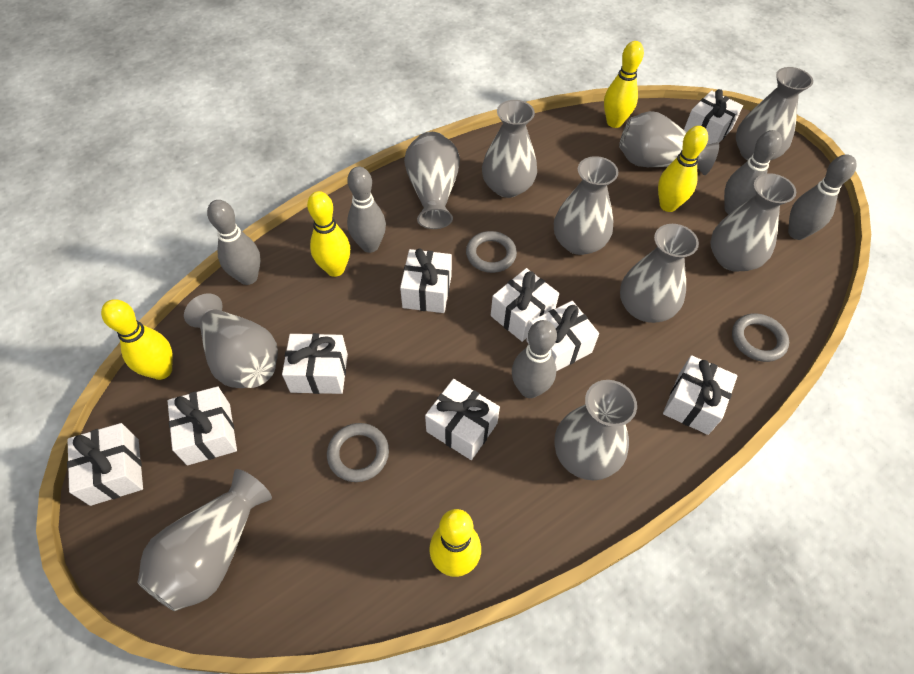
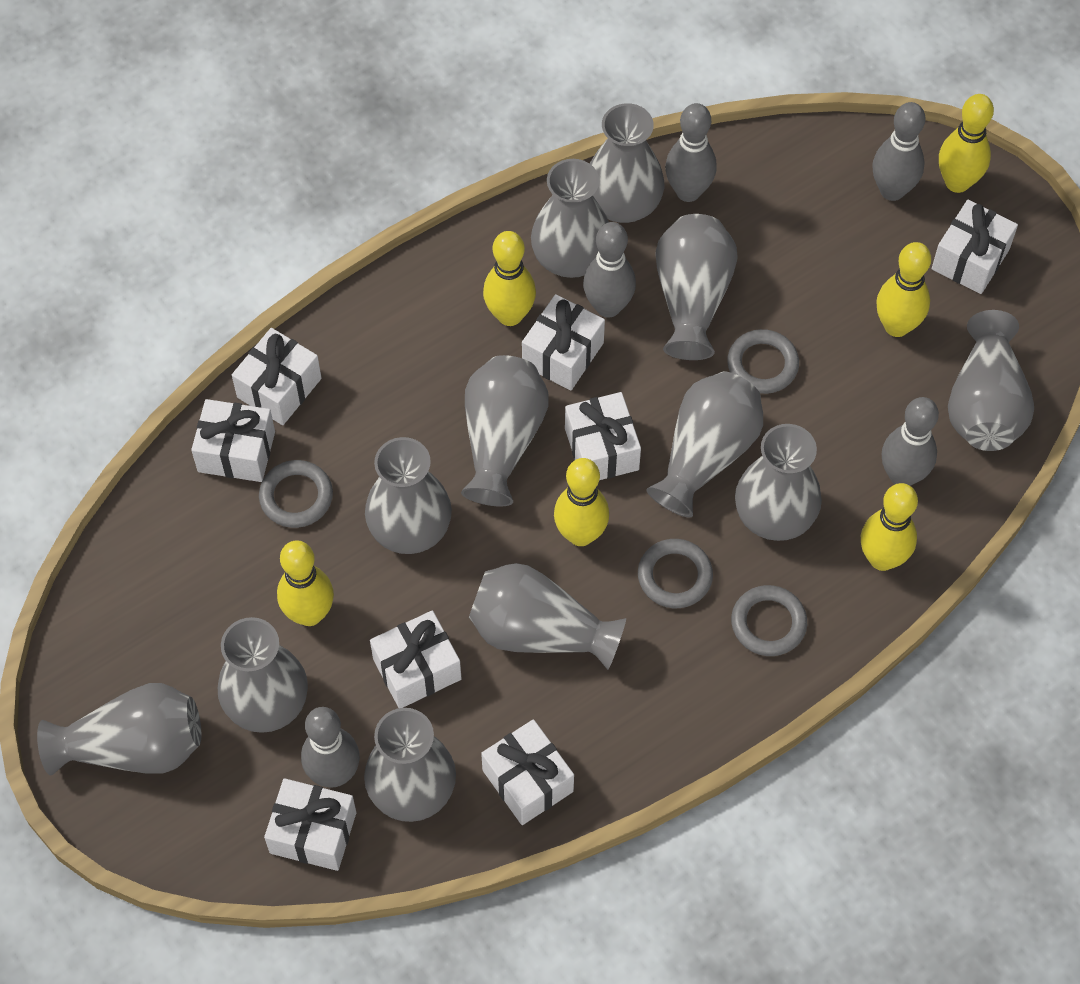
grey ring: [327,423,389,482] [466,231,517,273] [732,313,789,362] = 3 -> [259,460,333,528] [638,539,713,608] [727,329,799,394] [731,585,807,656] = 4
grey vase: [137,469,272,611] [184,294,278,388] [404,132,460,229] [482,100,537,198] [554,156,618,255] [554,380,637,480] [619,111,719,175] [620,224,699,323] [710,173,796,272] [736,67,813,160] = 10 -> [37,683,201,776] [218,617,308,733] [364,708,456,822] [365,437,452,554] [461,355,549,506] [469,563,626,670] [531,159,609,278] [590,103,664,223] [646,371,763,518] [655,214,738,360] [735,424,822,541] [948,310,1034,451] = 12
white gift: [67,423,143,506] [167,386,237,465] [282,333,348,394] [400,249,452,313] [425,379,500,460] [491,268,559,342] [526,301,599,371] [663,355,738,435] [684,89,743,145] = 9 -> [191,399,275,482] [232,328,321,425] [264,778,356,871] [370,610,462,708] [481,719,574,825] [522,294,605,391] [565,392,641,480] [932,200,1018,294] = 8
yellow bowling pin: [101,299,173,380] [307,191,350,277] [429,509,481,577] [604,41,644,128] [658,126,708,212] = 5 -> [277,540,334,626] [483,231,536,326] [554,458,609,546] [861,483,918,571] [876,242,931,337] [939,94,994,193] = 6

